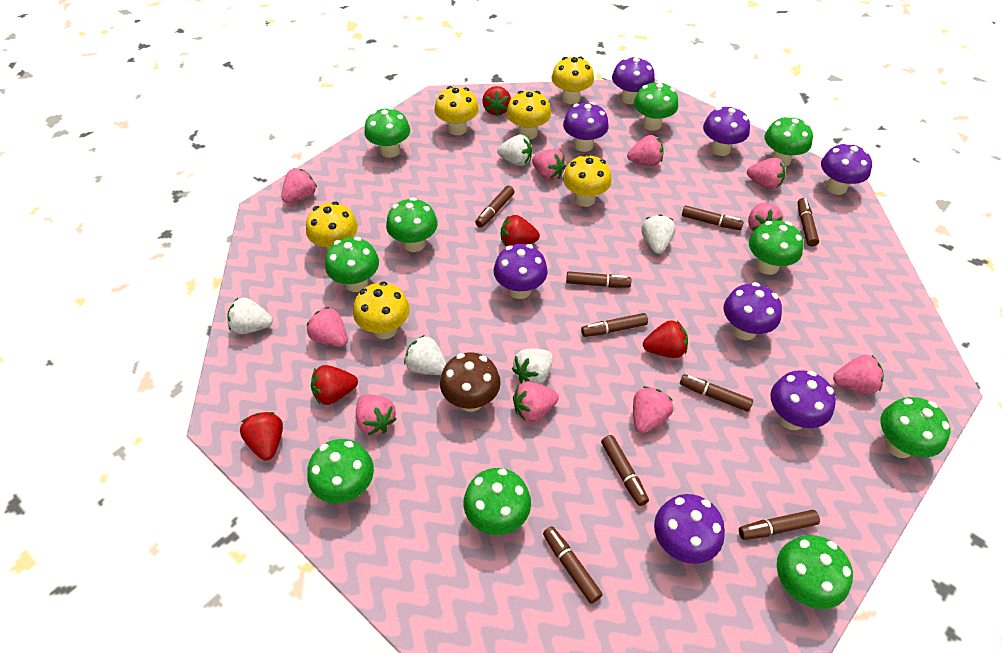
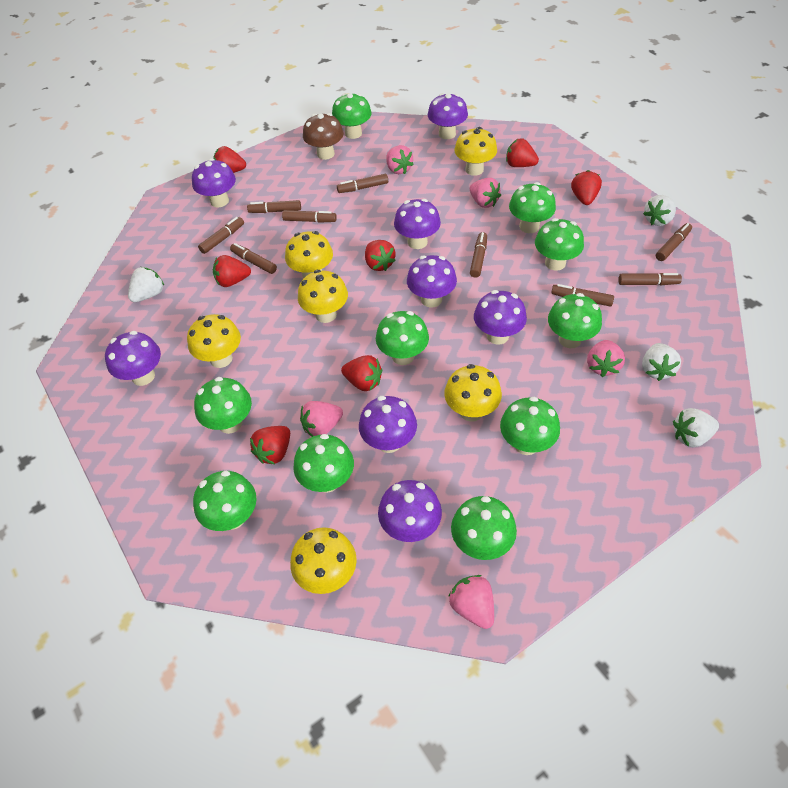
pink strawberry: [281,168,317,203] [307,307,348,347] [356,394,397,435] [513,381,559,422] [532,149,566,181] [627,135,664,166] [633,386,673,433] [747,157,786,190] [748,203,783,232] [833,355,884,394] = 10 -> [300,401,343,437] [386,145,414,174] [448,575,494,629] [470,178,501,208] [587,340,625,377] = 5
red strawberry: [240,412,283,461] [311,365,358,405] [482,86,511,116] [501,215,540,247] [643,320,688,358] = 5 -> [213,146,246,173] [213,255,251,287] [250,426,290,464] [341,355,382,391] [365,240,396,271] [506,138,539,167] [571,170,602,205] = 7
white strawberry: [227,297,273,334] [404,335,447,375] [497,135,532,166] [512,348,553,384] [641,214,676,254] = 5 -> [128,267,164,302] [642,343,681,381] [643,195,676,226] [673,408,719,447] = 4

